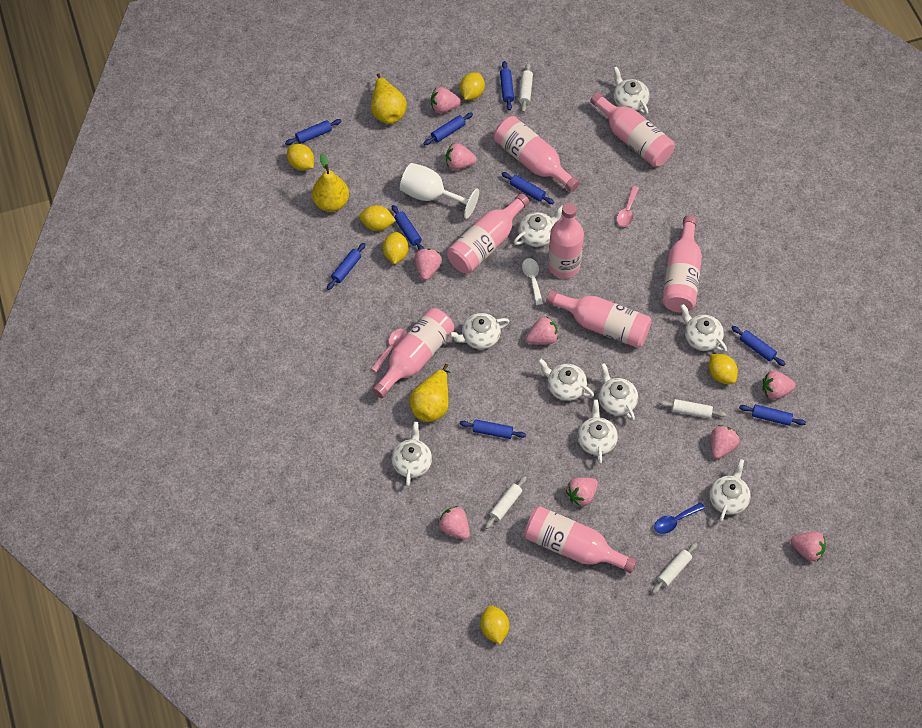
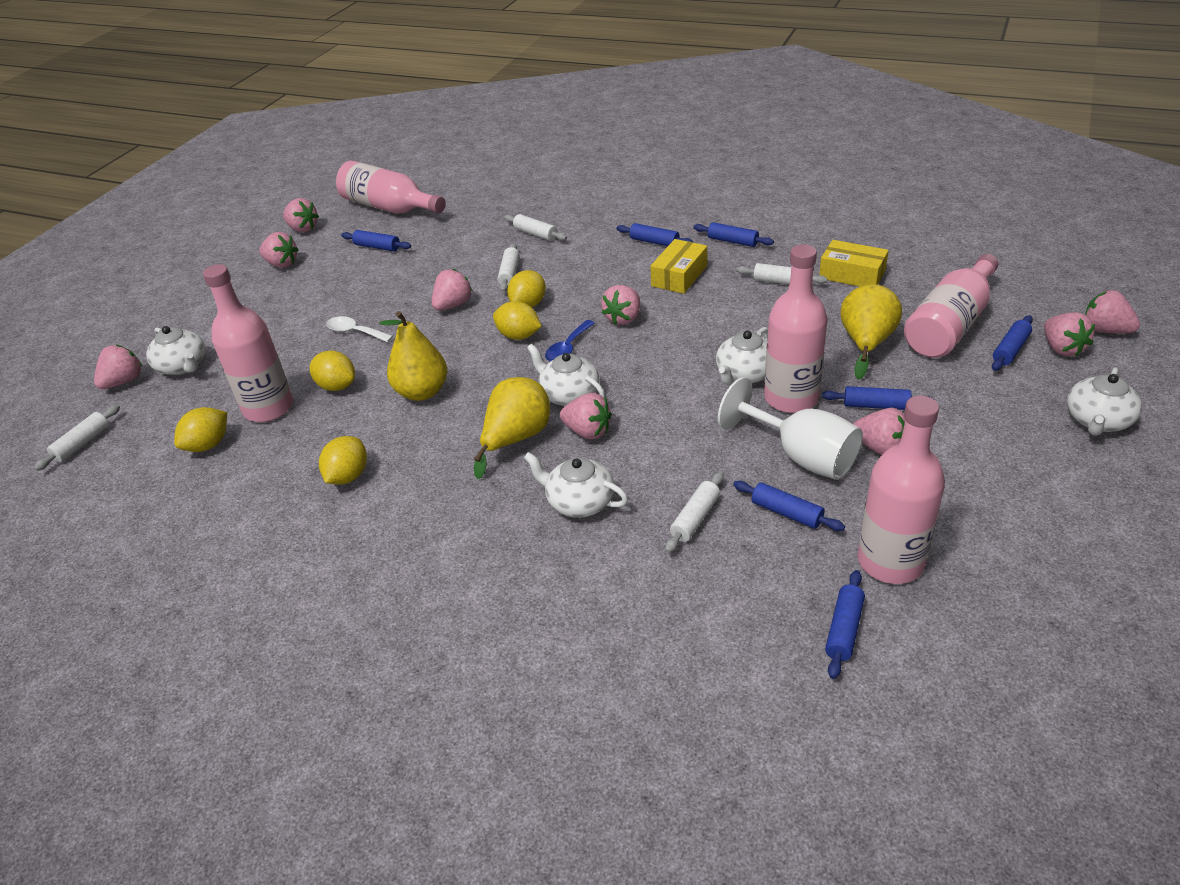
blue rolling pin: [285,119,342,145] [327,243,366,290] [392,205,424,250] [423,112,473,145] [460,419,526,439] [500,61,514,111] [502,172,554,204] [731,326,785,366] [739,404,806,426] = 9 -> [341,230,411,251] [616,223,694,246] [694,222,774,247] [733,481,845,531] [822,386,933,410] [825,570,865,679] [992,315,1033,371] = 7
pink bottle: [372,308,454,398] [447,193,529,274] [494,116,579,192] [524,506,637,573] [546,290,652,348] [548,203,584,278] [590,92,675,167] [662,216,702,312] = 8 -> [203,264,293,422] [336,161,446,214] [764,245,827,413] [858,396,945,584] [904,254,999,358] = 5
pink spoon: [371,329,407,372] [616,186,639,227] = 2 -> none = 0
white rolling pin: [485,476,527,529] [519,63,533,112] [652,543,697,594] [659,399,726,418] = 4 -> [34,405,120,471] [497,243,520,292] [504,214,567,241] [665,472,724,553] [736,263,827,284] = 5
white teapot: [392,421,432,486] [449,313,509,349] [514,206,563,247] [538,358,594,401] [578,399,618,464] [599,363,638,421] [613,66,650,115] [680,304,727,353] [709,459,751,522] = 9 -> [146,326,205,375] [524,452,628,518] [527,344,605,406] [716,327,768,386] [1067,367,1142,436] = 5
yellow box: none = 0 -> [650,239,707,294] [819,240,889,287] = 2
yellow lemon: [287,144,314,170] [359,205,396,231] [383,232,409,264] [460,72,485,100] [480,605,509,644] [709,354,738,384] = 6 -> [174,407,227,452] [310,351,355,391] [319,436,367,485] [493,301,542,340] [507,270,546,307] = 5

